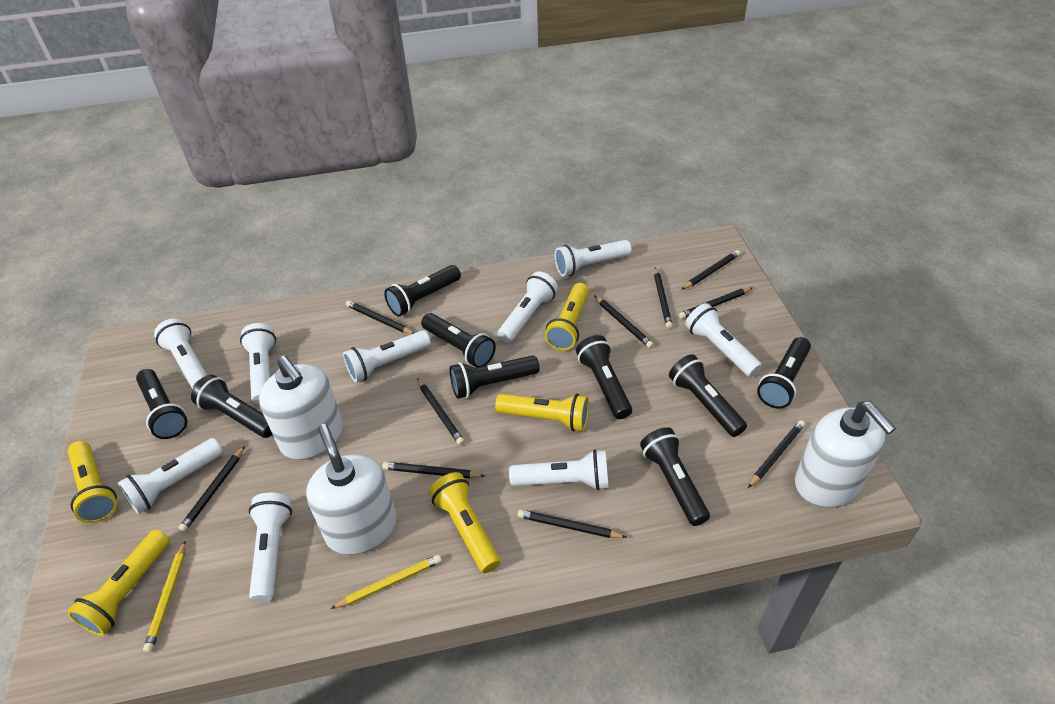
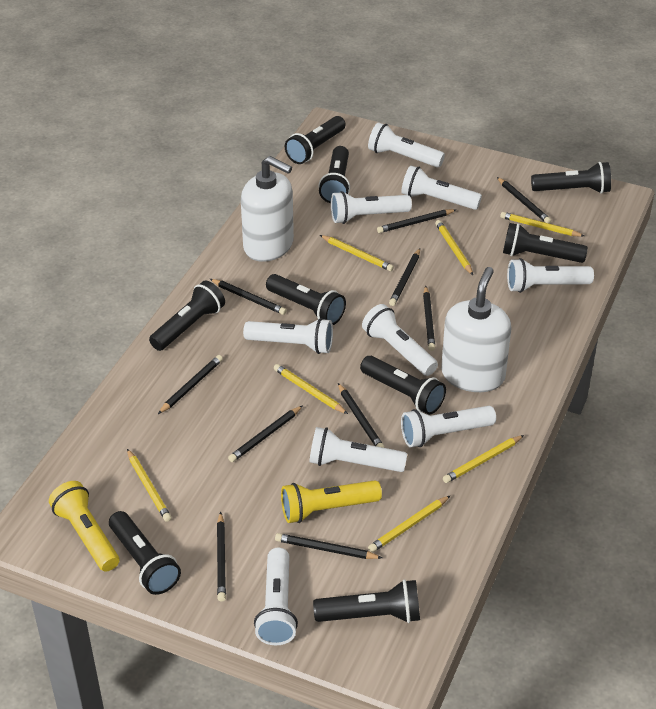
white soap dispenser: [259,356,343,460] [306,424,397,555] [795,402,896,508] = 3 -> [241,156,294,262] [441,267,512,392] = 2
yellow flashlight: [67,530,170,636] [68,441,117,523] [429,472,500,573] [495,394,589,431] [545,283,589,350] = 5 -> [49,481,119,572] [281,480,382,523] = 2
yellow pencil: [143,540,186,652] [330,554,442,609] = 2 -> [127,449,172,522] [274,364,348,414] [320,235,394,271] [368,495,451,553] [435,220,473,275] [443,435,524,483] [500,212,584,237] = 7

